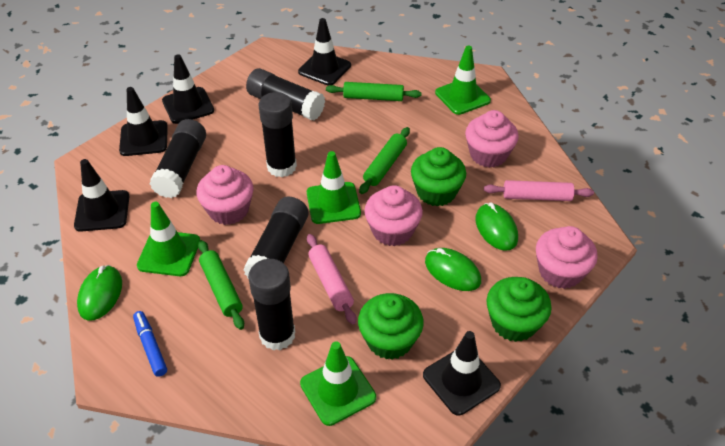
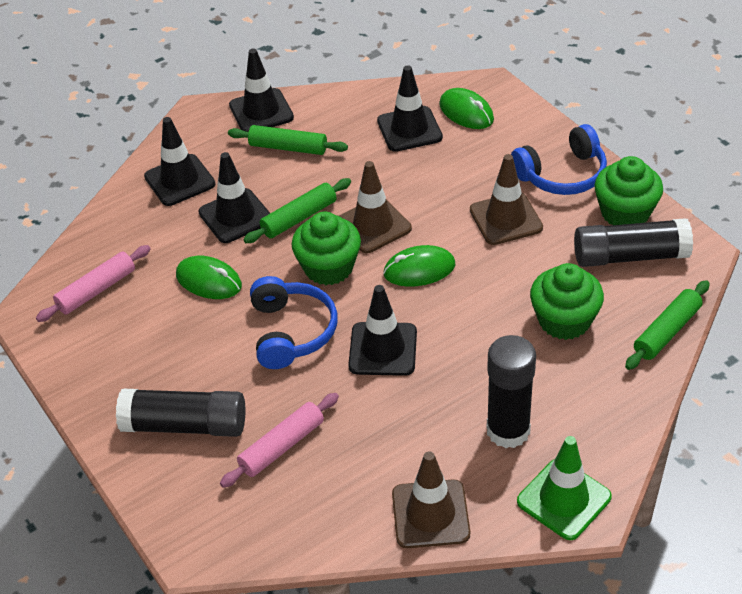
black glue stick: [150,119,206,198] [243,197,309,279] [246,68,325,121] [248,259,295,350] [259,92,297,177] = 5 -> [116,389,245,437] [487,335,536,448] [574,218,693,267] = 3
blue headphones: none = 0 -> [250,276,338,369] [511,124,607,195] = 2
blue marker: [133,311,167,377] = 1 -> none = 0
brown traffic cone: none = 0 -> [339,161,412,253] [392,451,470,548] [470,154,543,245] = 3
green traffic cone: [137,202,200,276] [300,341,376,426] [307,151,361,224] [435,46,491,115] = 4 -> [517,436,612,540] = 1
pink cupcake: [197,165,253,225] [365,185,423,246] [465,110,519,168] [536,226,598,289] = 4 -> none = 0

